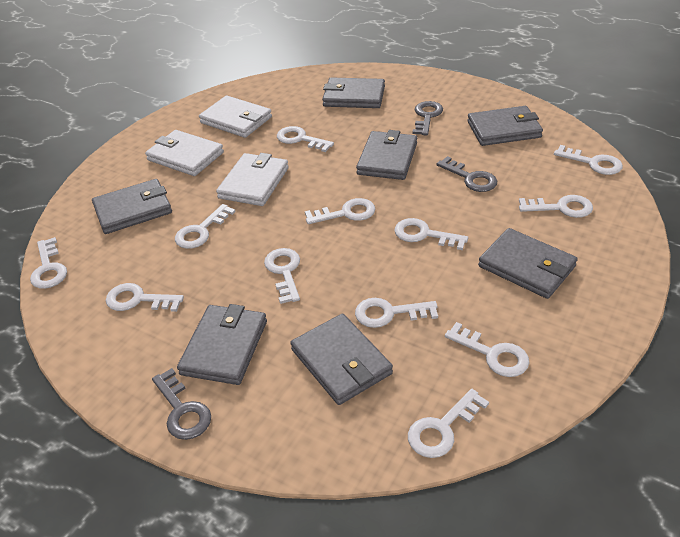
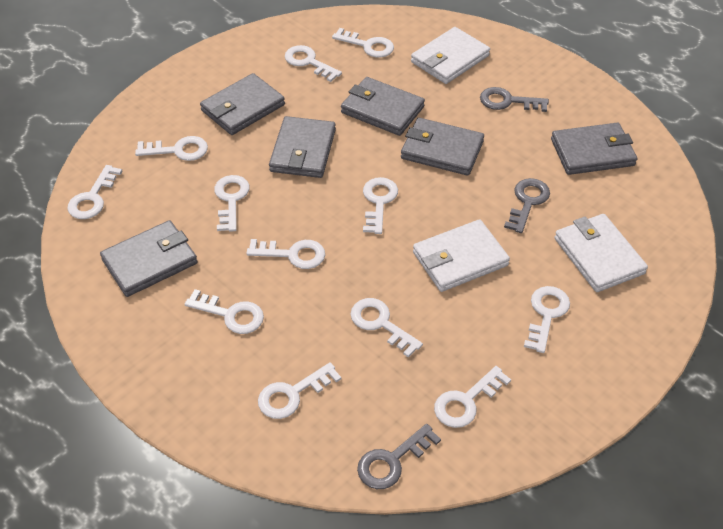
grey wallet: [92,179,172,234] [177,304,267,385] [290,314,393,405] [322,78,385,108] [356,130,417,180] [467,106,543,146] [478,228,578,299] = 7 -> [100,220,198,297] [200,73,285,135] [269,116,336,178] [341,77,425,136] [401,117,484,176] [551,123,637,175] = 6

